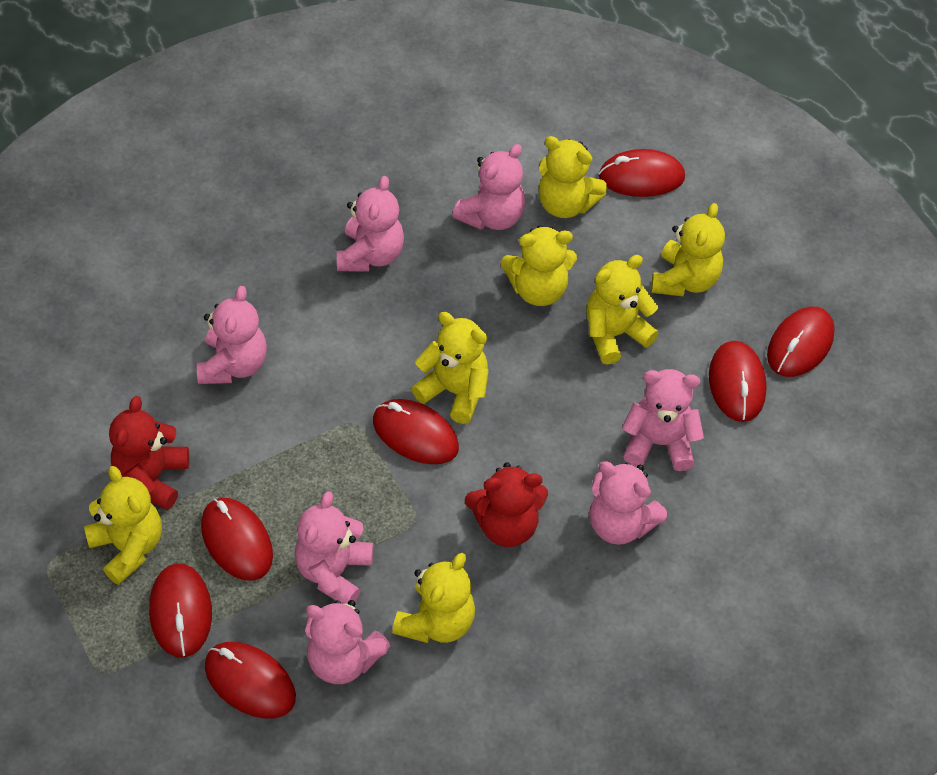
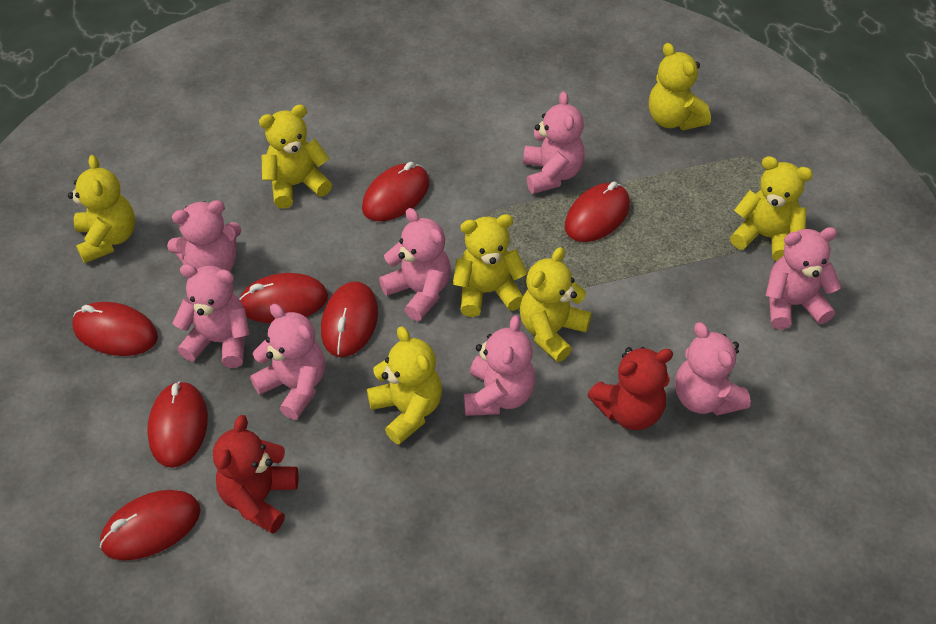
pink teddy bear: [197,286,267,384] [295,491,373,604] [305,600,390,684] [337,176,404,272] [452,144,525,230] [589,461,667,545] [622,369,704,471] = 7 -> [167,200,241,272] [173,264,250,368] [250,304,325,420] [379,208,451,321] [464,315,535,416] [523,91,585,194] [675,322,751,416] [766,227,841,329] = 8

